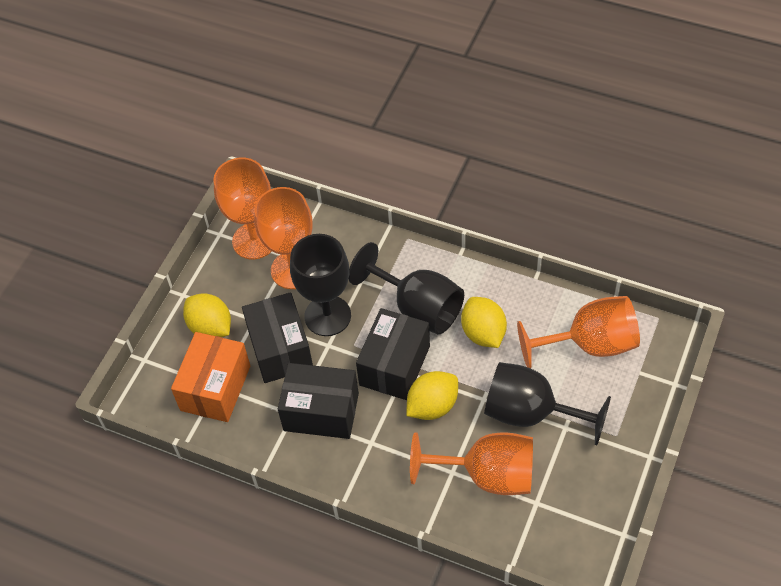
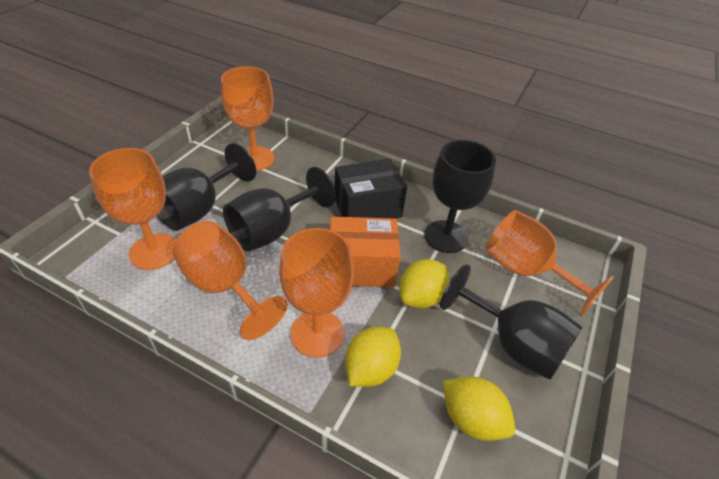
black box: [242,292,313,383] [278,363,359,439] [356,308,430,400] = 3 -> [335,159,407,219] = 1
black goblet: [290,234,351,336] [349,242,464,334] [484,362,611,445] = 3 -> [157,143,256,230] [223,167,336,251] [424,140,496,253] [440,264,582,380] = 4
orange goblet: [213,158,272,259] [254,187,313,289] [410,432,533,495] [517,296,640,368] = 4 -> [89,148,176,270] [172,221,288,340] [221,66,275,171] [279,228,354,358] [485,210,614,317] = 5

